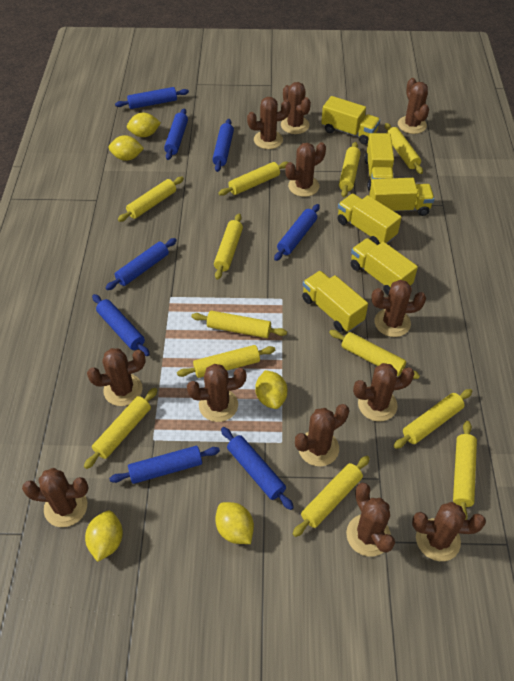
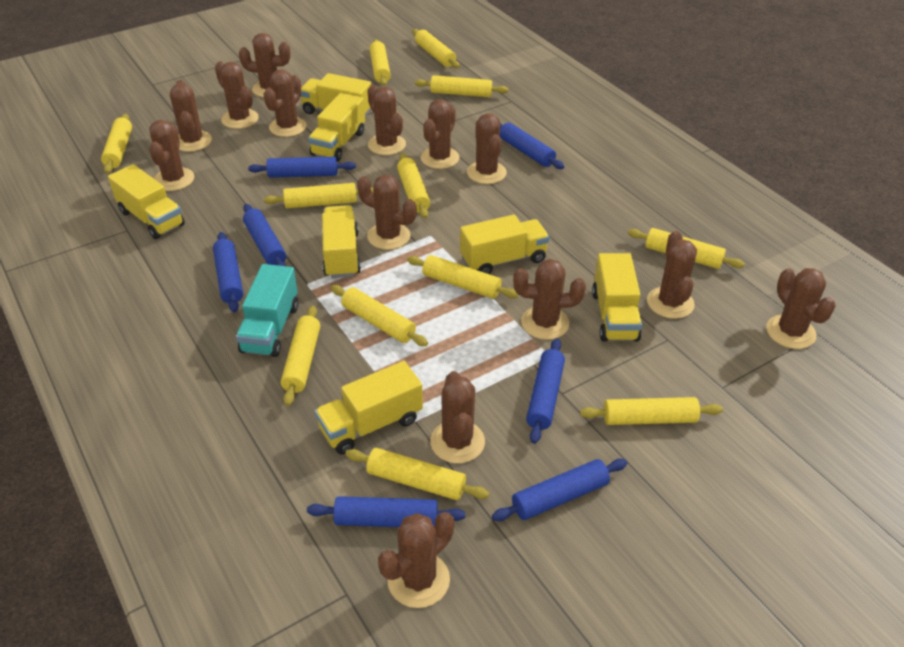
blue rolling pin: [92,294,150,356] [106,238,177,290] [109,446,220,484] [115,87,189,109] [164,108,188,160] [212,119,234,172] [221,427,294,510] [274,204,320,261] = 8 -> [213,232,243,312] [243,204,286,266] [248,157,356,178] [307,496,465,527] [492,459,627,521] [500,123,564,169] [526,339,565,444] = 7
brown cactus: [22,468,89,527] [87,348,146,406] [187,364,246,422] [247,97,291,149] [281,82,311,134] [285,142,326,197] [295,404,349,466] [346,482,395,557] [353,363,415,421] [371,280,426,337] [398,78,429,134] [412,502,486,561] = 12 -> [149,120,194,191] [170,80,212,152] [215,61,259,129] [239,33,291,97] [263,69,307,137] [357,175,417,250] [367,85,406,155] [378,512,454,608] [421,99,459,169] [430,371,485,463] [467,113,507,184] [513,259,586,340] [647,231,697,319] [766,268,836,349] = 14
turquoise truck: none = 0 -> [236,264,298,357] = 1
yellow lemon: [85,511,123,562] [108,135,144,161] [127,113,161,137] [215,502,254,544] [255,370,287,409] = 5 -> none = 0
yellow truck: [302,271,368,332] [321,96,380,145] [337,194,402,245] [350,238,418,295] [365,133,394,191] [369,178,434,216] = 6 -> [108,164,185,239] [301,73,371,117] [308,93,365,161] [315,361,423,454] [322,205,361,278] [460,215,550,274] [592,253,642,342] = 7

